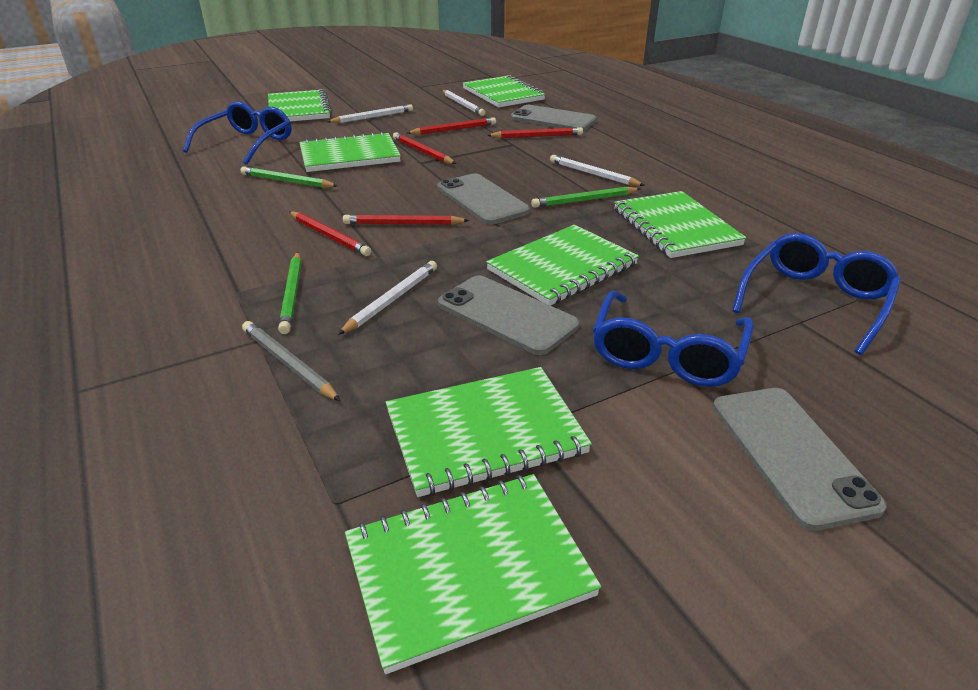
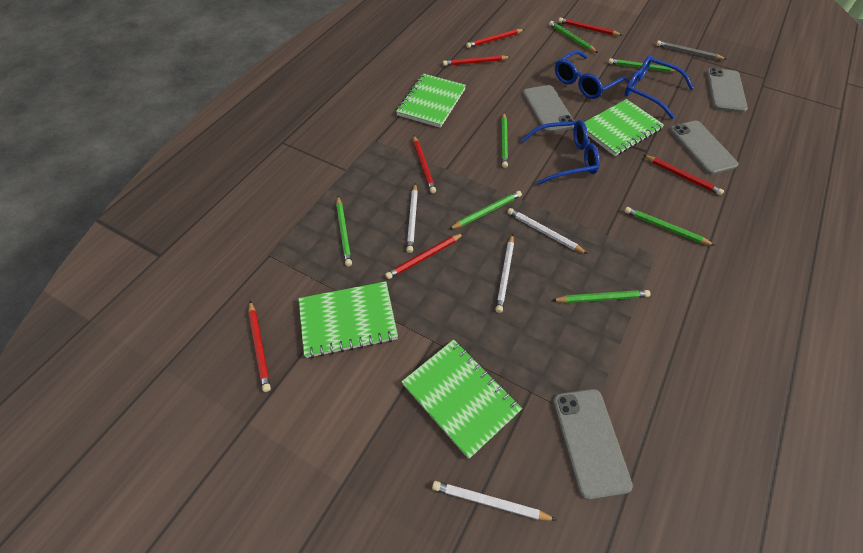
green notebook: [268,89,332,121] [299,131,401,172] [345,474,601,674] [386,367,592,497] [463,75,546,107] [486,225,639,306] [614,191,746,258] = 7 -> [298,281,398,358] [396,74,466,128] [401,339,522,459] [584,99,664,156] = 4
green pencil: [240,167,338,188] [278,252,301,334] [531,187,641,208] = 3 -> [336,196,352,266] [449,191,522,229] [501,113,508,168] [549,21,598,53] [552,290,650,303] [608,58,678,72] [624,207,715,246] = 7
red pencil: [289,211,371,256] [343,214,469,225] [393,132,456,164] [407,117,496,135] [487,127,583,138] = 5 -> [248,301,271,392] [385,233,464,279] [413,136,436,193] [443,55,510,66] [466,29,525,48] [558,18,622,36] [644,155,724,195] = 7

